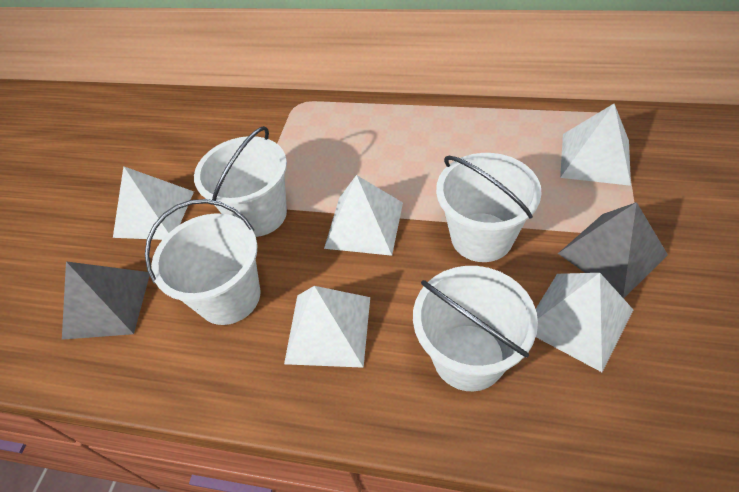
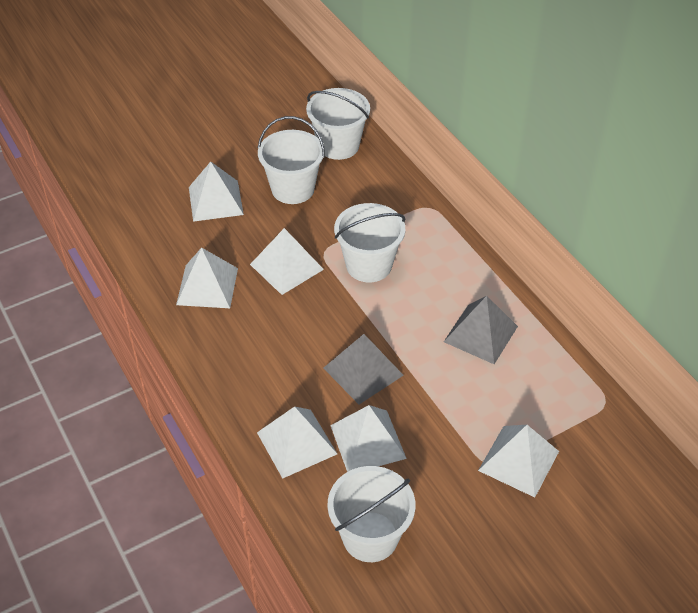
white pyramid: [113,166,194,240] [284,286,370,368] [324,175,403,256] [536,273,633,372] [560,104,631,186] = 5 -> [176,248,238,308] [189,162,244,222] [250,228,324,295] [257,406,337,479] [330,405,407,472] [478,425,559,497] = 6

